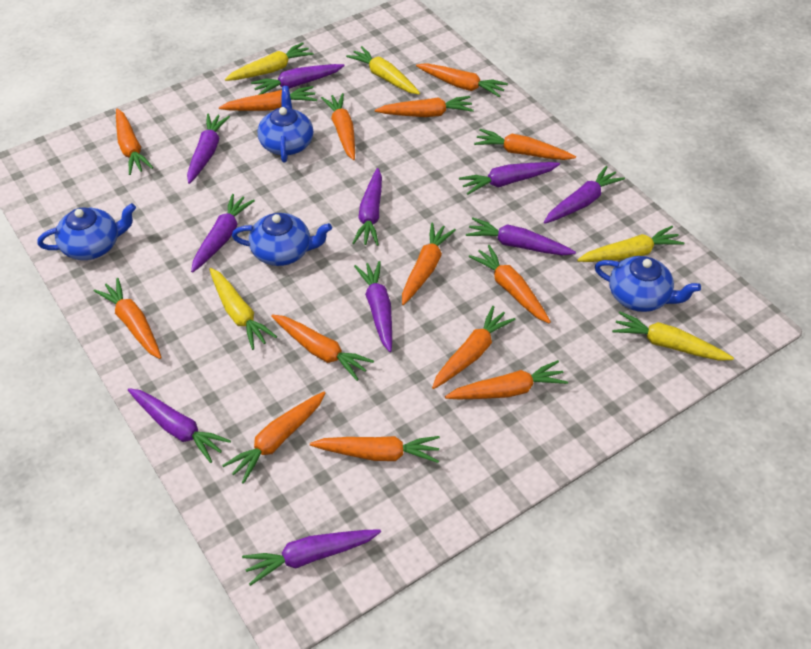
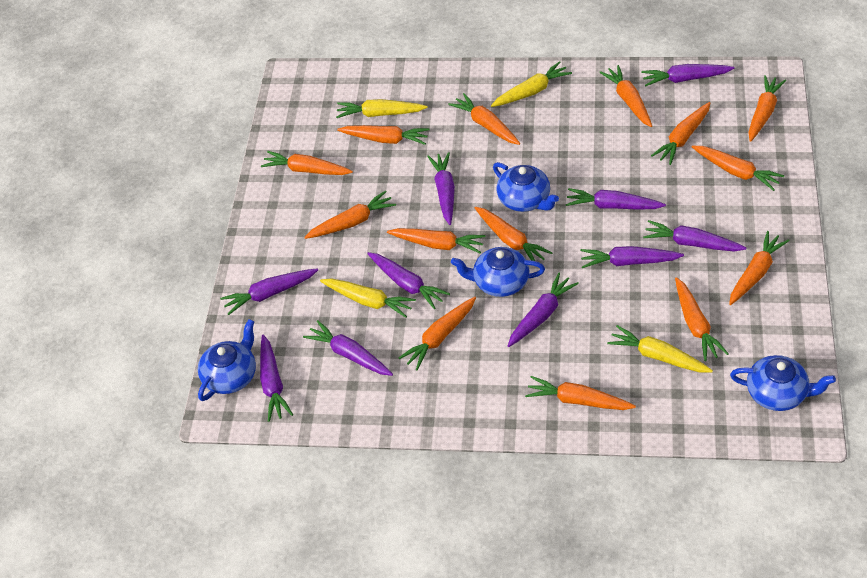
yellow carrot: [209,268,277,350] [225,42,314,81] [346,46,420,95] [577,226,684,262] [612,311,734,361] = 5 -> [320,278,416,318] [336,99,428,118] [491,61,572,107] [607,325,713,372] = 4

